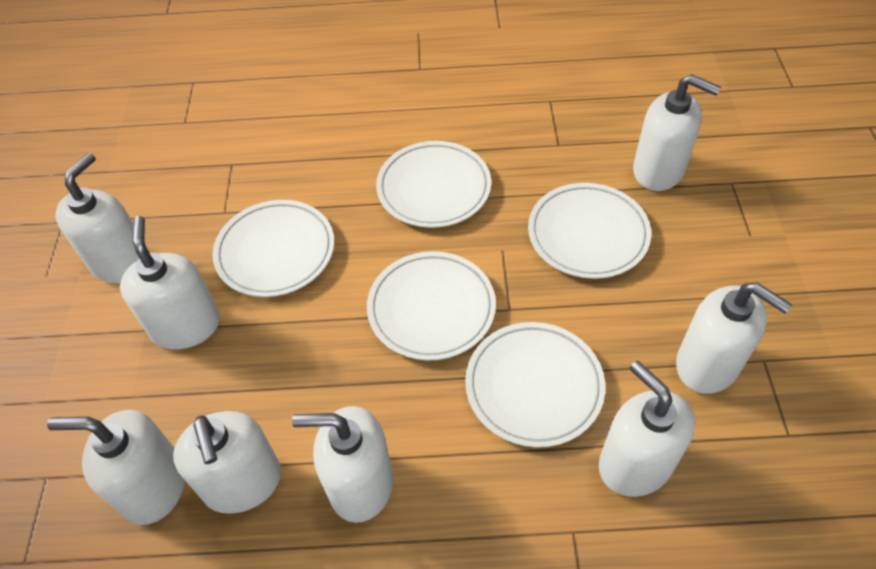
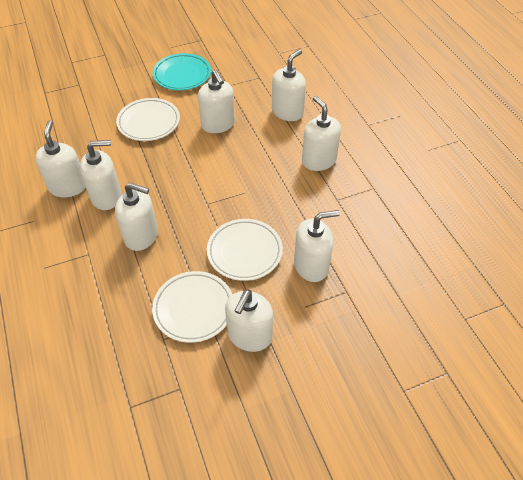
turquoise plate: none = 0 -> [153,53,211,90] = 1
white plate: [212,200,334,297] [367,251,496,361] [376,141,491,228] [465,322,605,448] [528,183,651,279] = 5 -> [116,98,180,141] [152,271,232,343] [207,219,283,281] = 3

